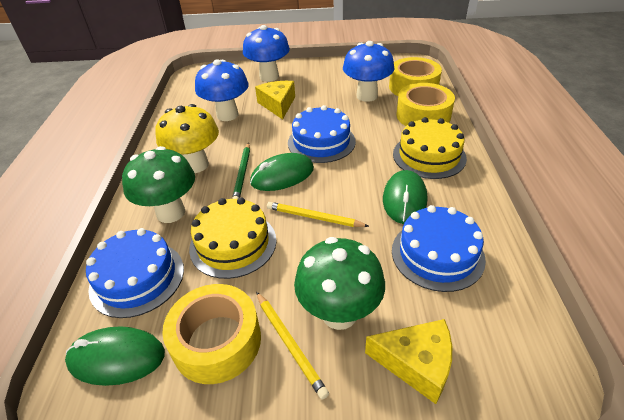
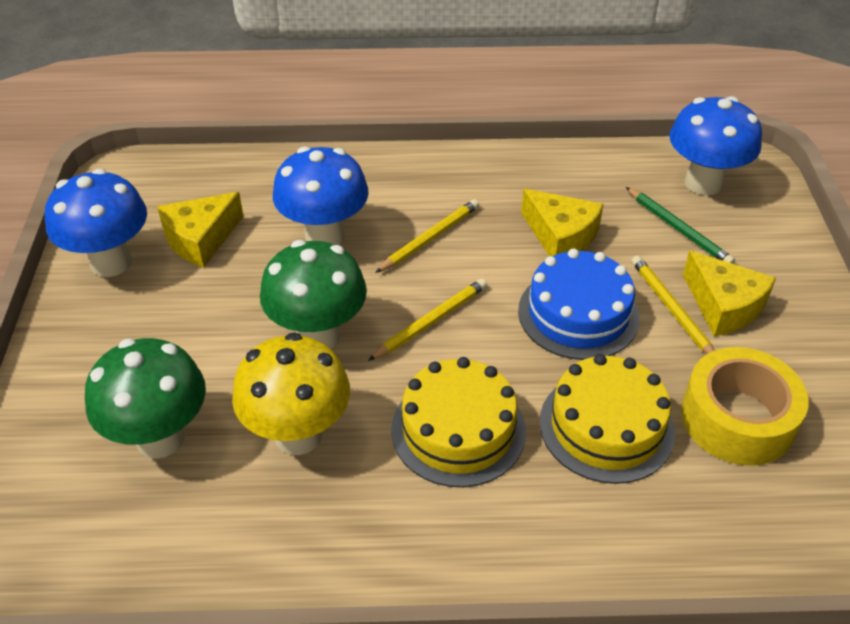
blue cake: [86,228,184,318] [288,105,356,163] [392,205,486,292] = 3 -> [518,248,640,360] = 1
green mouse: [65,326,165,386] [250,153,314,191] [383,170,427,224] = 3 -> none = 0
yellow cheese: [255,81,295,120] [365,319,452,404] = 2 -> [157,192,244,268] [521,189,604,256] [683,250,776,337] = 3
yellow pencil: [256,292,329,400] [267,202,370,227] = 2 -> [368,279,487,361] [375,199,479,273] [631,256,715,354] = 3
yellow tape: [162,284,261,384] [389,57,442,96] [397,83,455,126] = 3 -> [681,347,809,466] = 1

